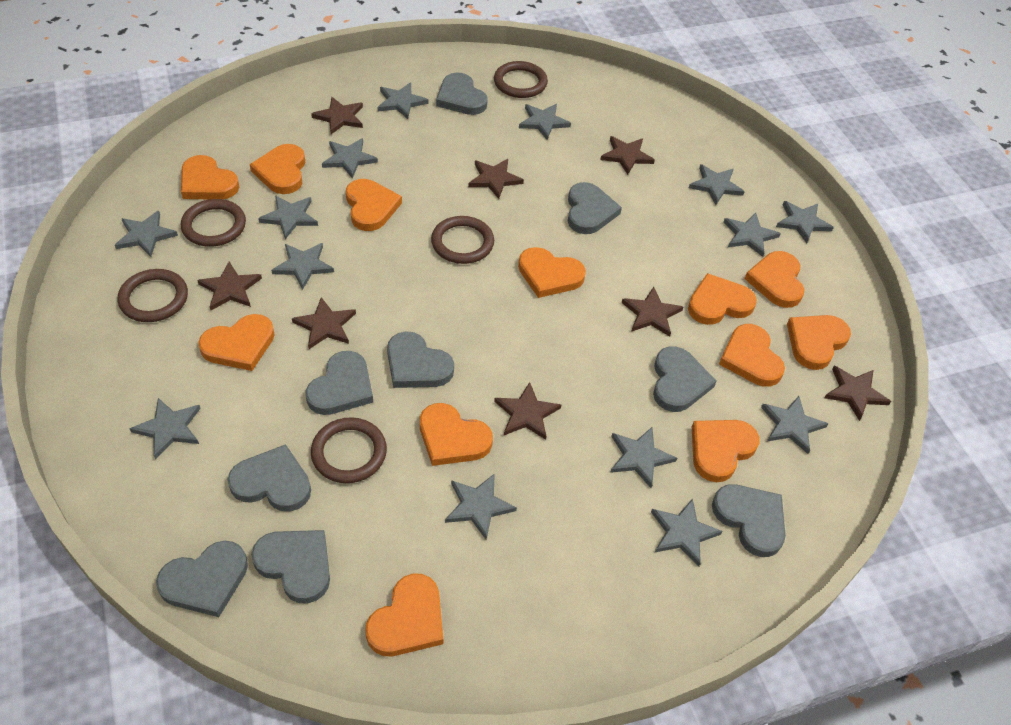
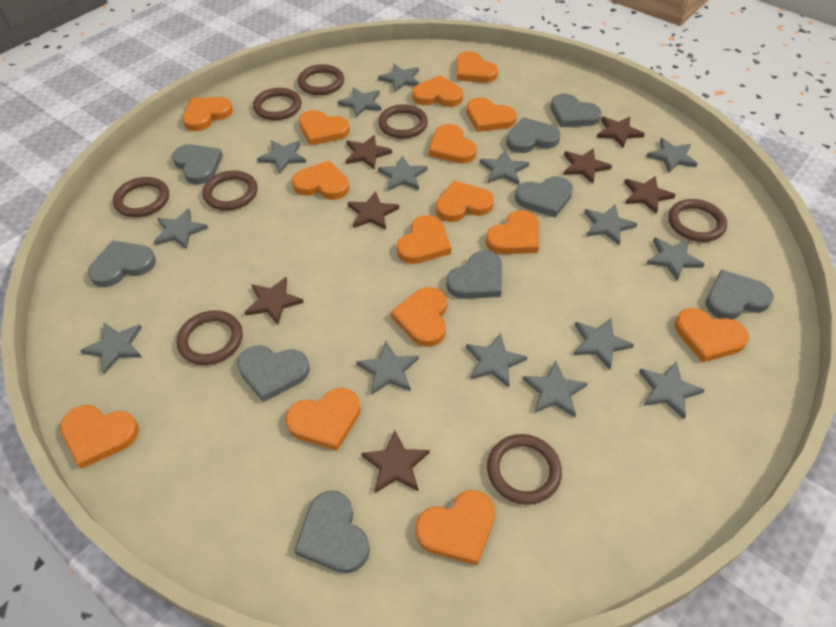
brown ring: [117,269,188,322] [181,199,246,247] [311,417,387,483] [431,216,494,264] [494,61,548,98] = 5 -> [113,177,169,217] [177,310,243,365] [202,170,258,210] [253,88,301,120] [298,64,344,95] [378,104,428,139] [487,434,562,505] [668,199,727,242] = 8
brown star: [197,262,262,310] [292,297,356,349] [311,97,363,134] [468,159,524,199] [494,382,561,440] [600,136,655,175] [622,287,683,337] [824,366,891,421] = 8 -> [245,277,304,325] [345,135,392,170] [348,191,399,230] [361,430,430,493] [563,148,612,184] [596,116,645,148] [624,176,676,214] = 7
grey star: [115,211,178,257] [130,398,201,459] [258,195,318,239] [271,243,334,290] [322,138,378,179] [377,83,429,119] [445,473,517,539] [519,104,571,140] [610,427,677,488] [651,498,723,567] [689,164,745,205] [723,213,781,257] [761,396,828,454] [776,201,834,243] = 14 -> [80,323,142,374] [154,208,208,250] [257,140,306,174] [338,87,381,118] [357,341,419,395] [378,64,420,92] [378,156,428,191] [466,333,527,388] [480,150,529,185] [523,360,588,417] [574,317,634,370] [584,204,637,245] [639,361,705,419] [646,138,698,173] [646,237,705,281] = 15
orange heart: [181,155,240,199] [198,314,275,371] [250,144,305,194] [346,179,402,231] [365,573,443,656] [420,403,493,466] [518,247,586,298] [688,273,757,325] [692,420,760,482] [719,324,785,387] [745,251,805,308] [787,315,851,370] = 12 -> [60,405,139,469] [182,97,233,131] [285,388,360,451] [292,160,349,200] [299,110,350,146] [391,287,447,347] [397,215,451,264] [412,75,463,107] [415,490,495,565] [429,124,477,164] [436,181,494,222] [456,51,498,83] [466,98,517,132] [486,210,539,254] [675,308,749,363] = 15

